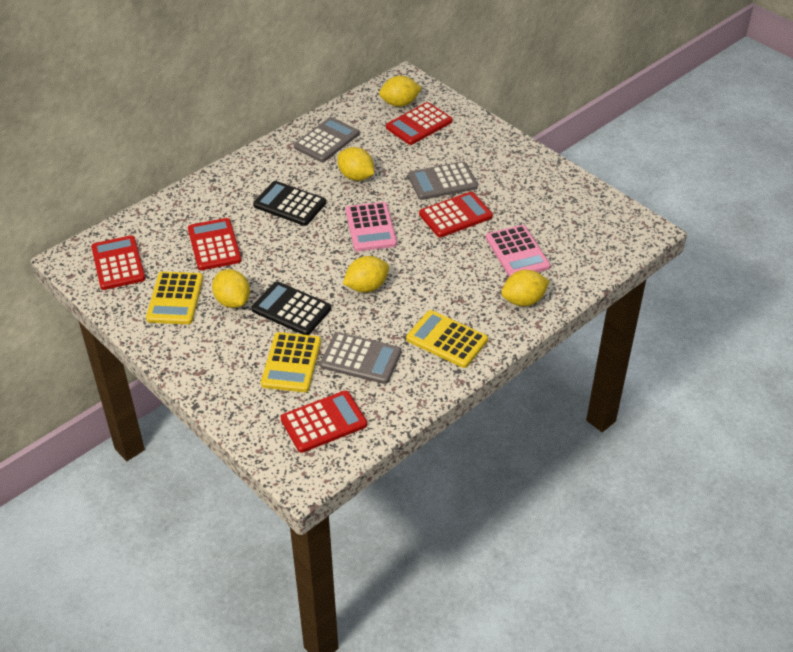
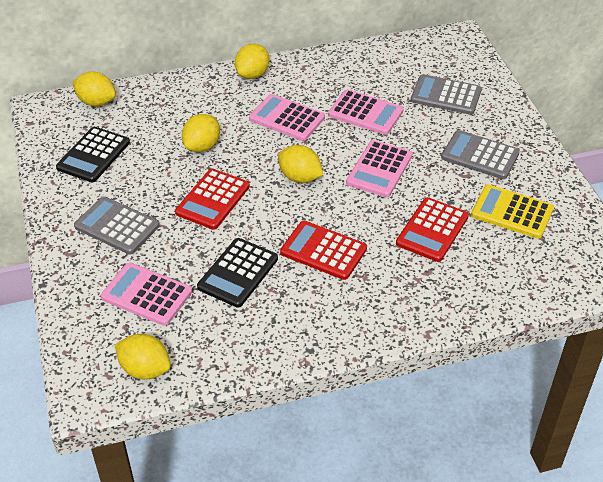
pink calculator: [345,202,397,251] [486,225,550,277] = 2 -> [101,263,192,326] [249,94,325,141] [328,89,404,135] [346,140,413,197] = 4
red calculator: [91,235,145,290] [188,218,242,270] [281,390,367,453] [386,102,452,145] [419,192,493,237] = 5 -> [175,169,250,230] [280,221,367,280] [396,197,469,262] = 3
yellow calculator: [146,271,203,324] [261,332,321,392] [406,310,488,368] = 3 -> [471,184,554,239] = 1

